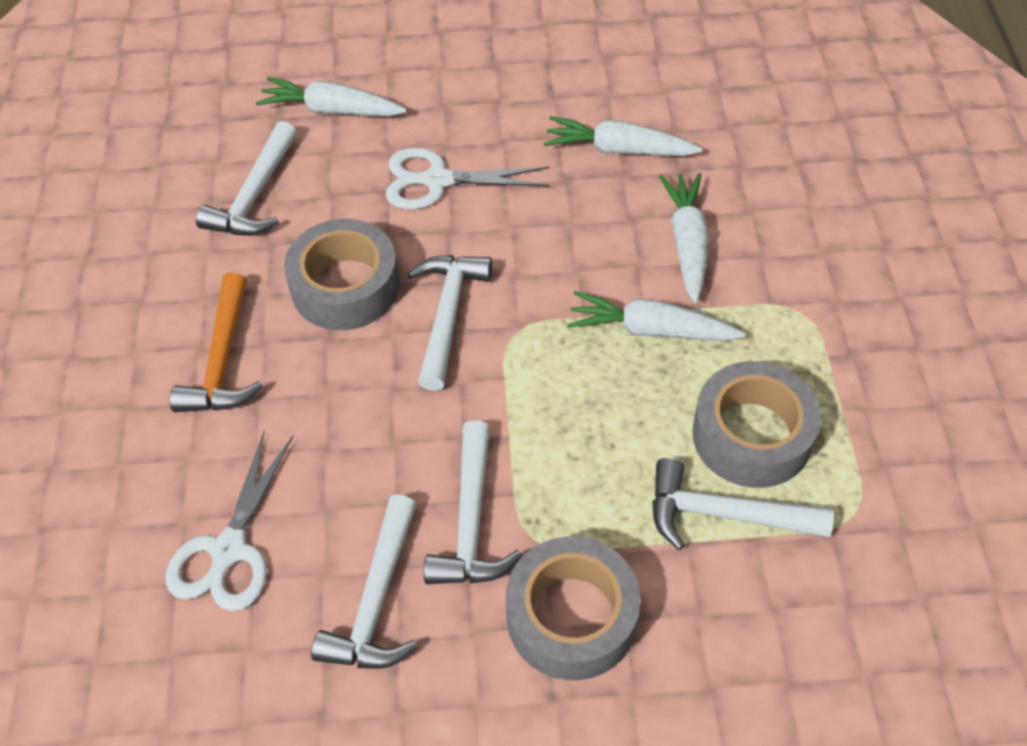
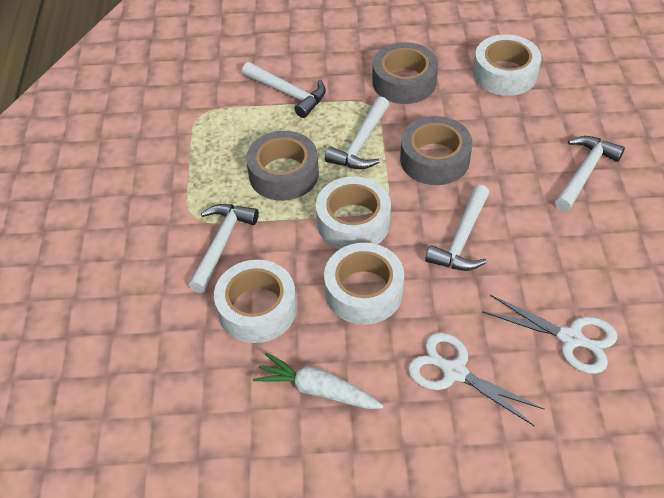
orange hammer: [170,272,263,412] = 1 -> none = 0
white carrot: [256,77,407,116] [544,116,703,156] [567,291,745,341] [659,173,709,303] = 4 -> [253,352,384,409] = 1
white tape: none = 0 -> [214,260,297,343] [316,176,391,249] [324,243,404,325] [473,34,541,96] = 4

